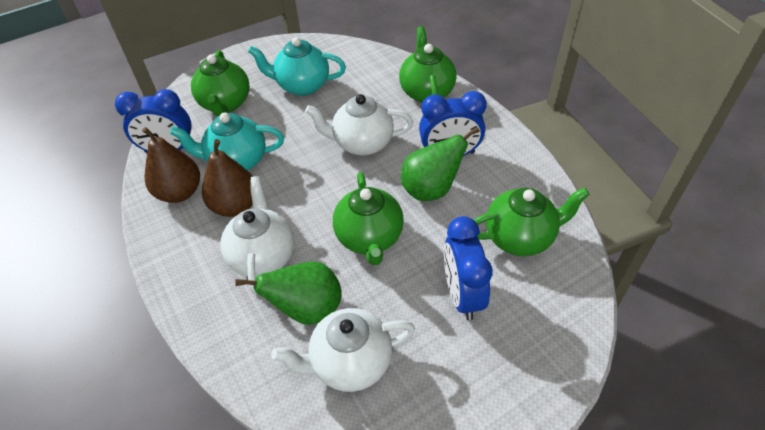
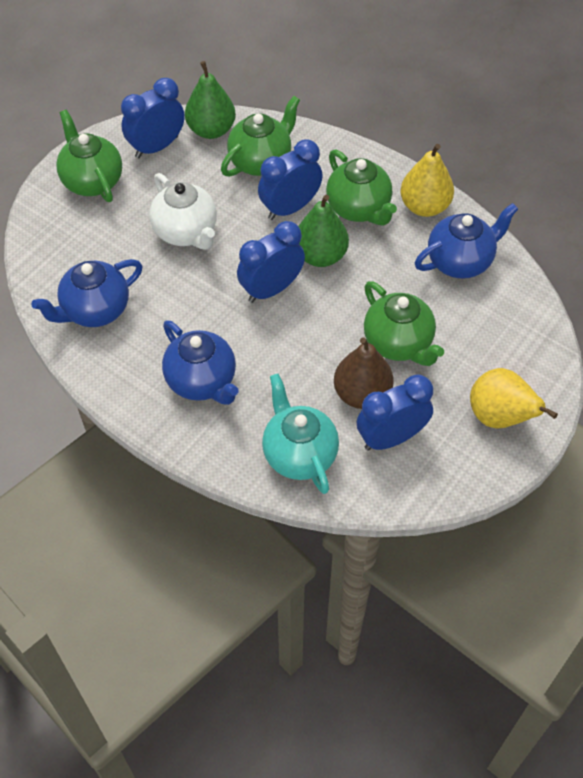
blue clock: [115,89,192,153] [419,91,487,156] [444,216,493,320] = 3 -> [121,78,184,158] [237,221,305,303] [258,140,323,220] [356,374,433,451] = 4
blue teapot: none = 0 -> [31,259,143,327] [162,320,239,405] [415,203,518,279] = 3
brown pear: [142,127,200,203] [202,139,253,217] = 2 -> [334,337,394,409] = 1
turquoise teapot: [170,112,284,171] [248,37,346,96] = 2 -> [262,374,339,494] = 1
white teapot: [221,176,295,294] [271,308,415,392] [305,94,413,155] = 3 -> [150,173,217,250] = 1
yellow pear: none = 0 -> [400,144,454,217] [470,368,558,428] = 2

